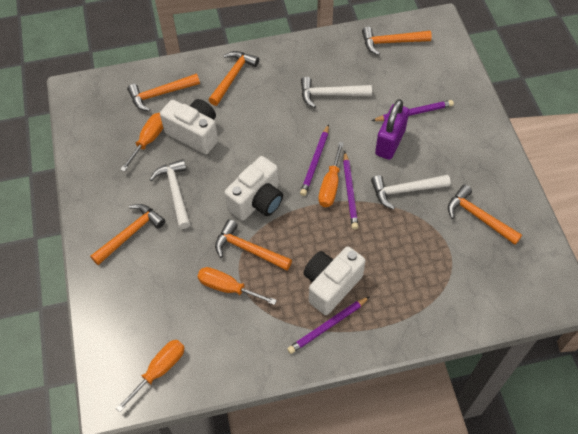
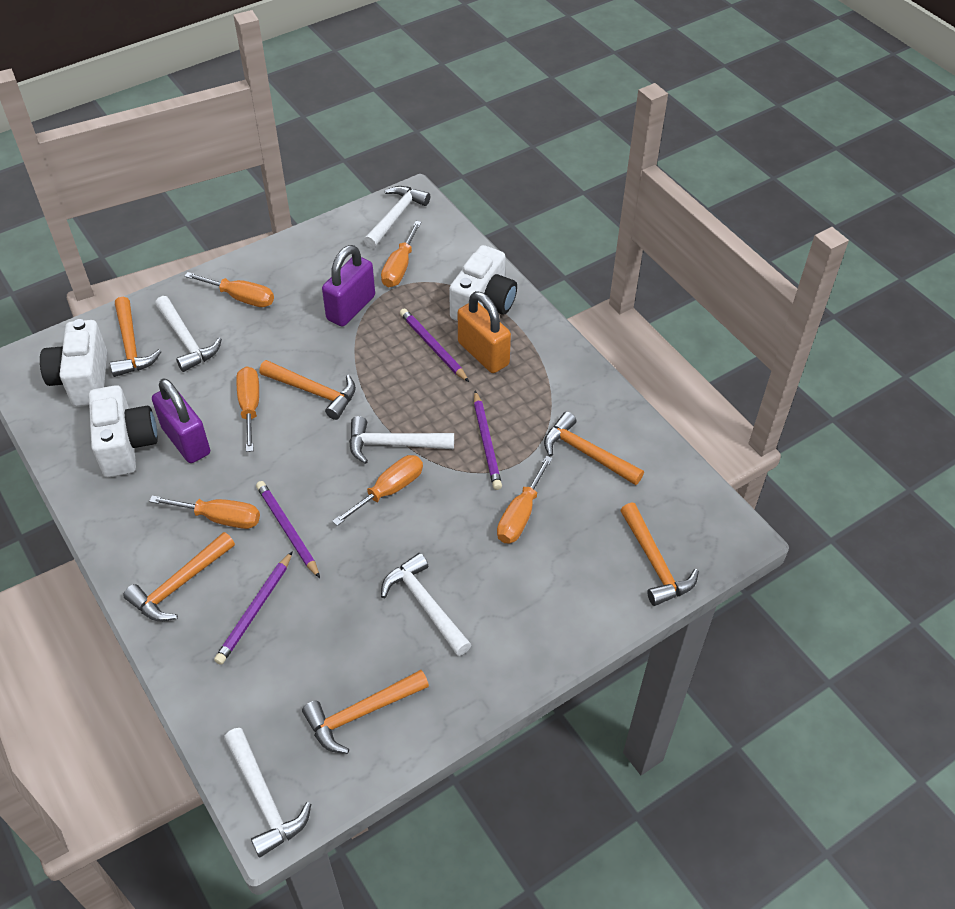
orange padlock: none = 0 -> [458,291,511,373] = 1
orange screwdriver: [116,340,185,412] [120,113,163,172] [197,267,277,305] [318,142,344,207] = 4 -> [149,496,260,529] [184,272,274,307] [236,366,259,452] [332,455,423,526] [381,221,421,287] [497,456,553,543] = 6
purple padlock: [375,99,409,160] = 1 -> [152,378,210,463] [322,245,375,327] = 2
white hammer: [150,159,191,229] [301,77,372,108] [371,175,451,210] = 3 -> [155,296,222,372] [224,728,311,858] [349,416,454,464] [364,186,430,248] [381,553,472,656] = 5

